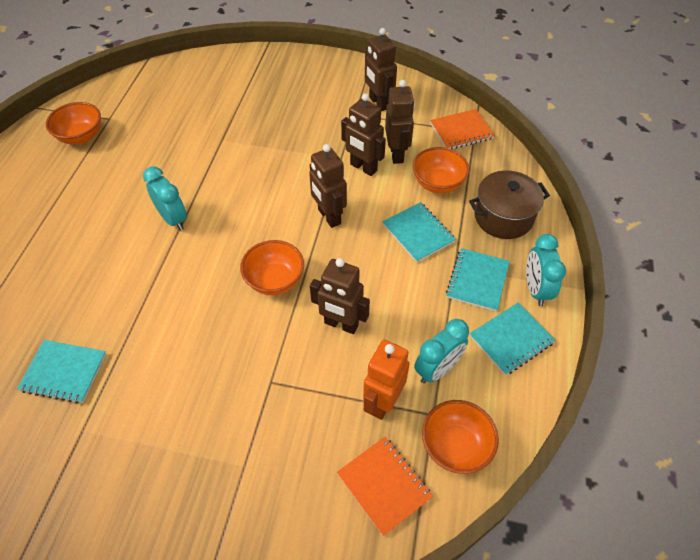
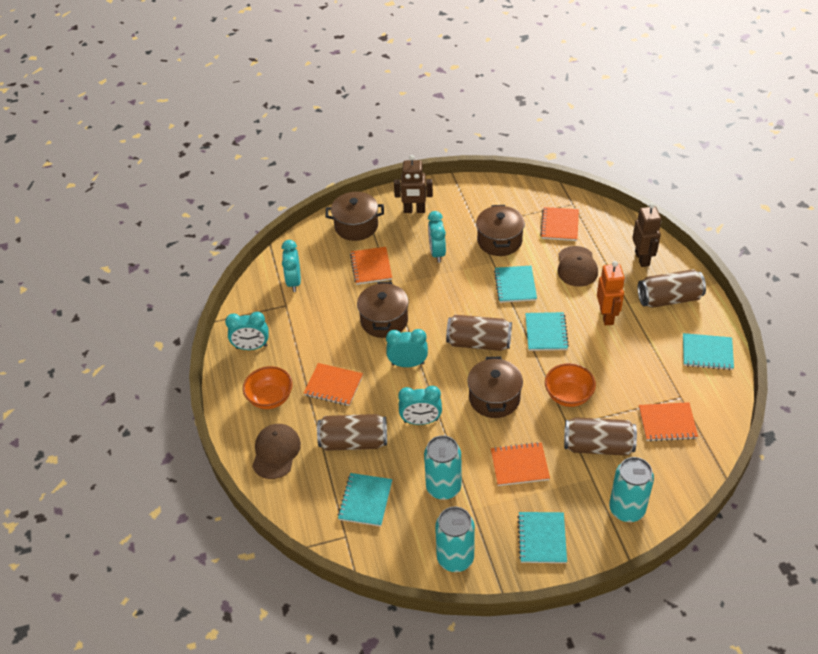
brown can: none = 0 -> [317,414,387,451] [446,315,512,351] [564,417,637,456] [638,269,706,308] = 4
brown cap: none = 0 -> [252,424,301,479] [558,246,598,287] = 2
brown pot: [469,170,550,239] = 1 -> [326,192,384,241] [357,282,409,338] [467,357,523,418] [476,205,525,256] = 4
brown robot: [309,144,347,228] [310,258,370,334] [341,93,386,176] [365,28,397,111] [385,80,415,164] = 5 -> [394,155,433,213] [632,203,661,267] = 2
orange bowl: [46,102,101,144] [240,240,304,295] [413,147,470,193] [422,400,499,474] = 4 -> [243,366,293,409] [545,363,596,407] = 2
orange notebook: [337,437,433,536] [430,109,495,149] = 2 -> [304,363,363,406] [350,247,392,285] [491,442,550,486] [540,207,579,241] [639,402,698,442] = 5
turquoise can: none = 0 -> [424,435,462,500] [435,507,475,572] [609,457,654,522] = 3
turquoise clock: [143,166,187,231] [414,319,469,384] [526,234,566,306] = 3 -> [225,312,269,350] [282,240,301,292] [386,329,428,367] [398,386,442,425] [428,211,446,263] = 5
turquoise notebook: [17,340,106,403] [383,202,456,263] [446,248,510,312] [470,303,555,375] = 4 -> [338,473,392,527] [494,266,537,303] [518,512,567,563] [525,312,569,351] [683,333,734,370] = 5

